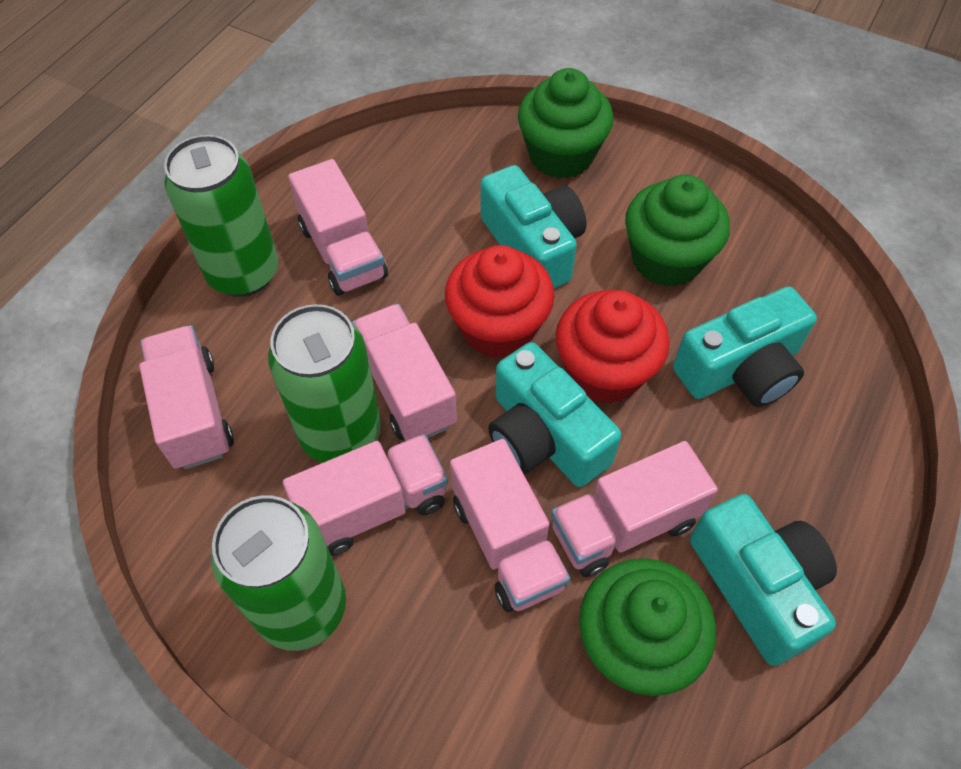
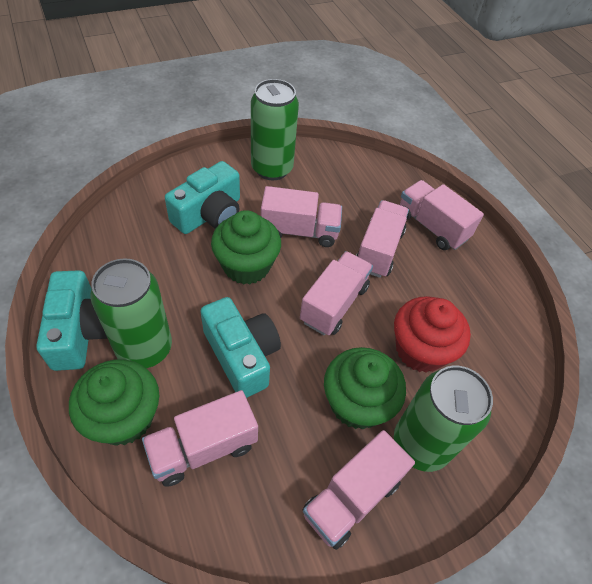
red cupcake: [445,245,555,358] [556,290,669,404] = 2 -> [394,296,471,373] = 1
turquoise camera: [481,165,586,288] [488,342,621,487] [673,286,817,407] [690,494,837,666] = 4 -> [36,270,108,371] [165,161,240,234] [201,297,281,398] = 3

